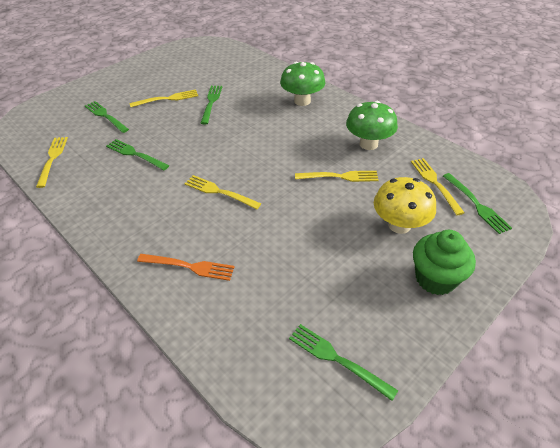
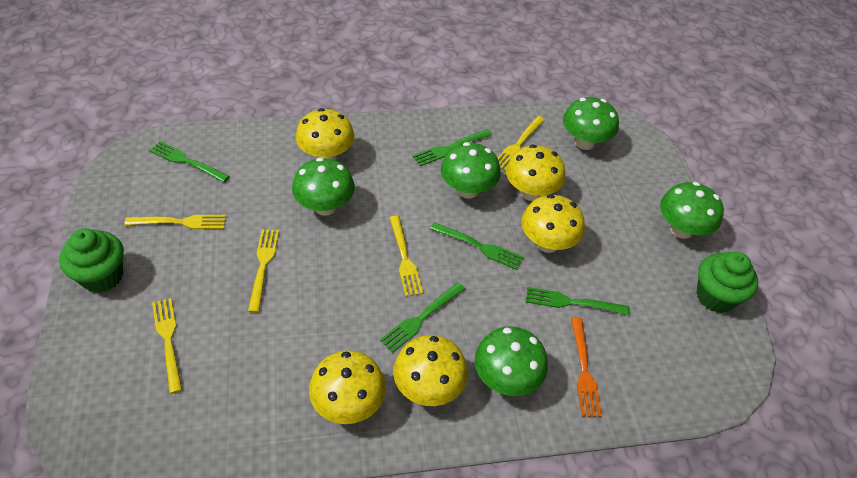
green cupcake: [413,230,476,295] = 1 -> [59,228,124,293] [696,251,758,313] = 2
green mushroom: [280,62,325,106] [346,101,398,150] = 2 -> [292,157,355,216] [441,142,501,199] [475,326,548,396] [563,97,619,150] [660,182,724,239] = 5
yellow mushroom: [374,177,436,234] = 1 -> [296,108,355,160] [309,350,386,424] [393,335,468,406] [506,144,566,201] [521,194,585,253] = 5

